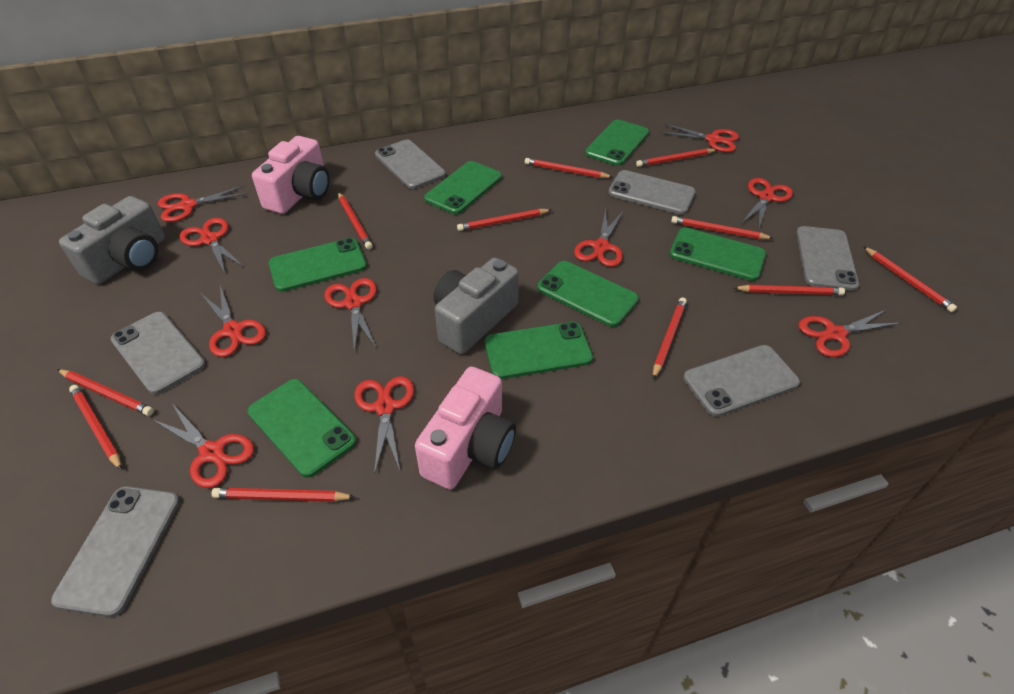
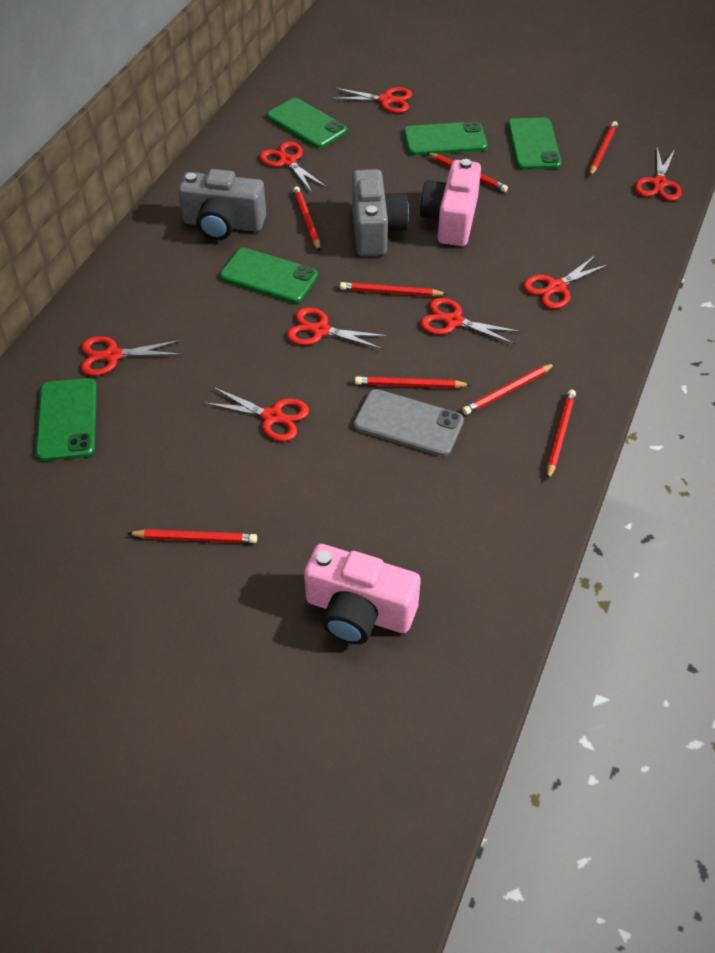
green phone: [247,379,356,478] [269,238,367,292] [424,161,502,214] [485,322,593,379] [537,261,639,327] [585,119,649,166] [669,227,766,281] = 7 -> [36,378,97,461] [220,248,318,303] [267,98,347,148] [404,121,488,155] [508,118,562,170] = 5
grey phone: [51,486,180,617] [111,312,206,395] [375,140,446,189] [608,170,696,215] [683,345,800,417] [796,226,859,291] = 6 -> [354,389,464,457] = 1
red pencil: [57,369,154,416] [69,385,122,470] [211,488,355,502] [338,192,373,250] [457,209,552,231] [525,158,612,178] [636,148,717,167] [653,297,687,379] [671,216,774,239] [734,284,845,295] [863,246,957,312] = 11 -> [128,529,257,543] [293,186,320,252] [340,282,447,297] [355,376,471,388] [427,152,508,192] [462,363,555,415] [547,390,576,480] [590,121,618,176] = 8
red scissors: [152,405,254,488] [158,185,248,222] [180,218,245,273] [201,285,266,357] [324,278,377,353] [354,376,414,475] [574,209,623,267] [661,124,739,152] [741,178,793,228] [798,309,901,357] = 10 -> [81,336,182,376] [203,387,309,442] [260,142,327,193] [287,308,388,349] [331,87,412,113] [420,298,521,345] [523,255,610,309] [635,147,682,201] = 8

